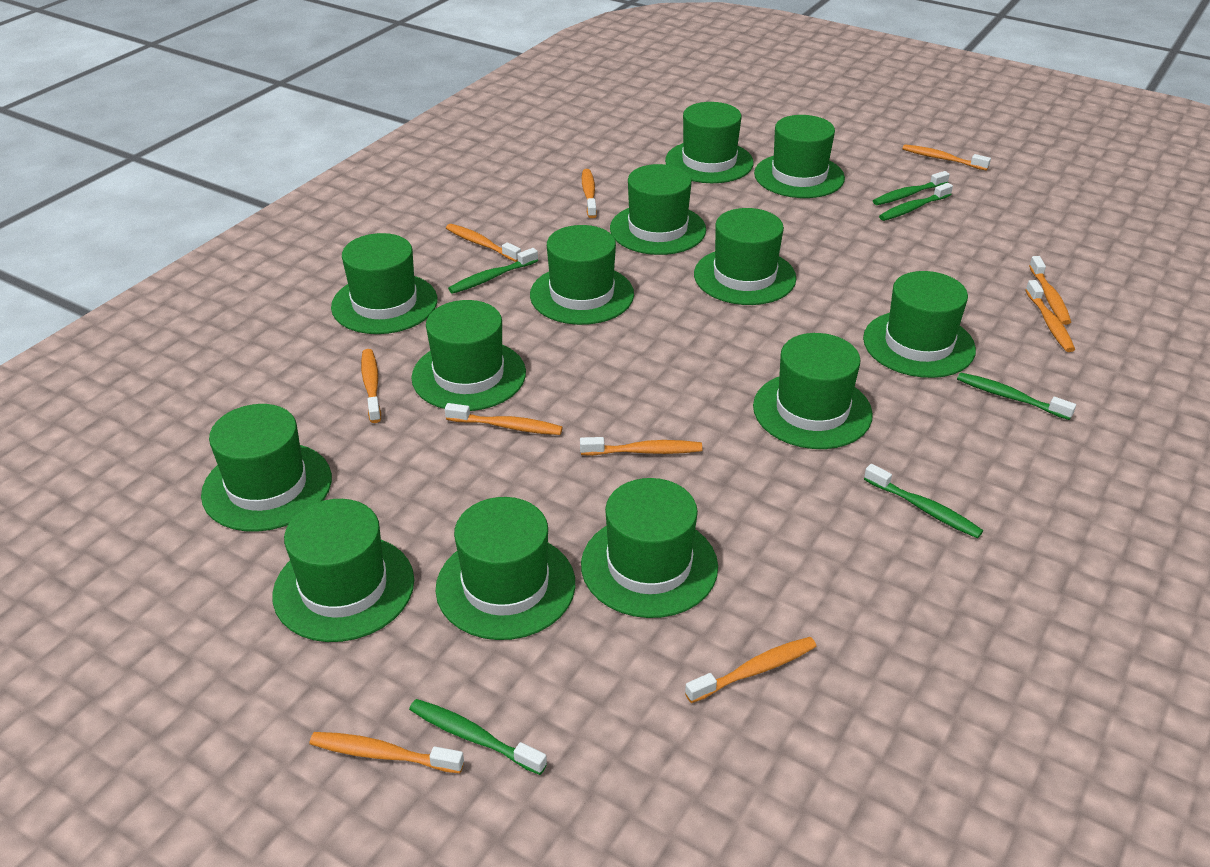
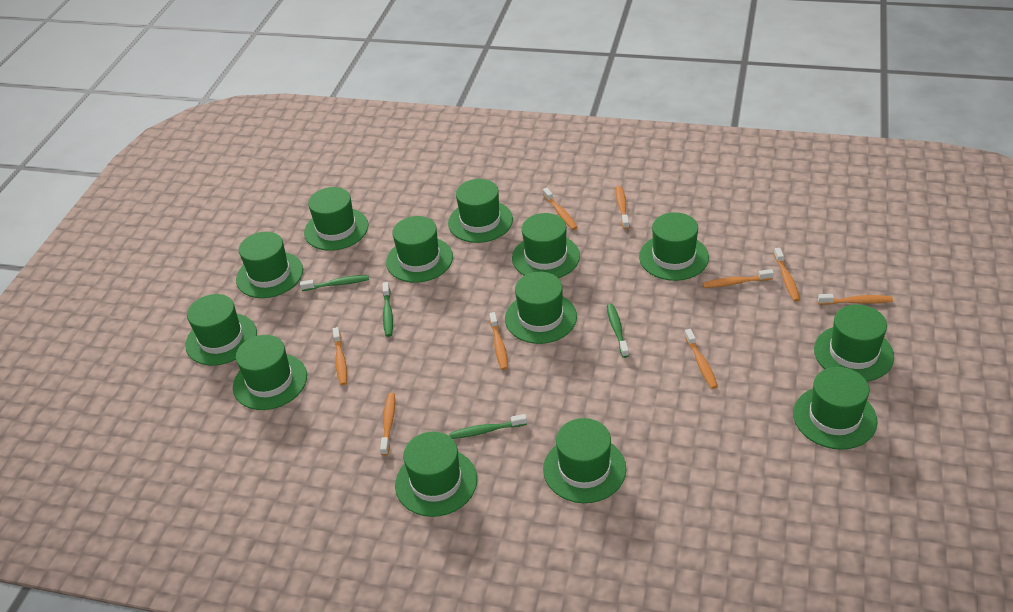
green toothbrush: [409,699,547,775] [448,248,538,294] [864,464,983,538] [873,171,950,205] [879,183,953,221] [957,373,1076,420] = 6 -> [300,275,369,291] [382,282,393,337] [449,414,527,439] [607,304,629,358] = 4
orange toothbrush: [310,732,464,773] [361,349,381,423] [445,403,563,435] [446,224,521,262] [580,437,702,456] [582,169,597,218] [685,637,817,703] [902,144,991,171] [1026,280,1075,352] [1029,256,1071,325] = 10 -> [333,327,347,385] [380,393,395,456] [489,312,508,370] [543,188,578,230] [616,186,629,229] [684,329,718,389] [703,269,774,288] [774,248,800,302] [818,294,893,305] = 9

